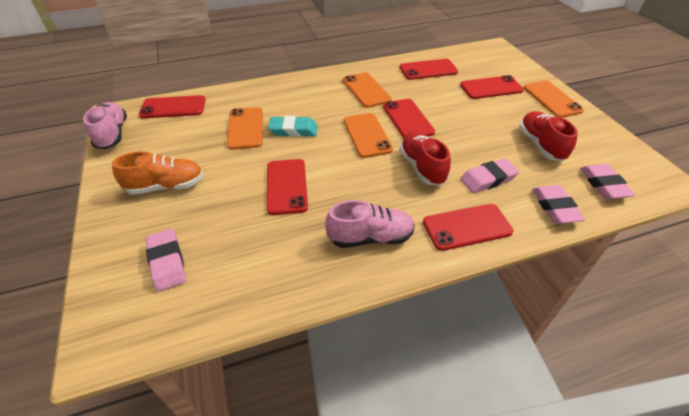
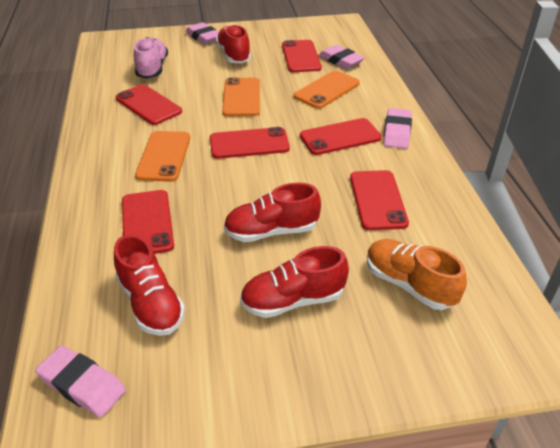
orange phone: [227,107,263,150] [343,72,392,108] [344,113,393,158] [524,81,584,118] = 4 -> [135,131,190,182] [222,77,260,116] [294,71,360,109] = 3
pink shoe: [83,102,127,149] [325,200,415,248] = 2 -> [134,37,168,78] = 1
red shoe: [399,132,451,186] [519,111,578,161] = 2 -> [114,234,185,336] [216,25,251,63] [224,183,321,242] [240,246,349,318] = 4
turquoise eraser: [268,116,318,137] = 1 -> none = 0

